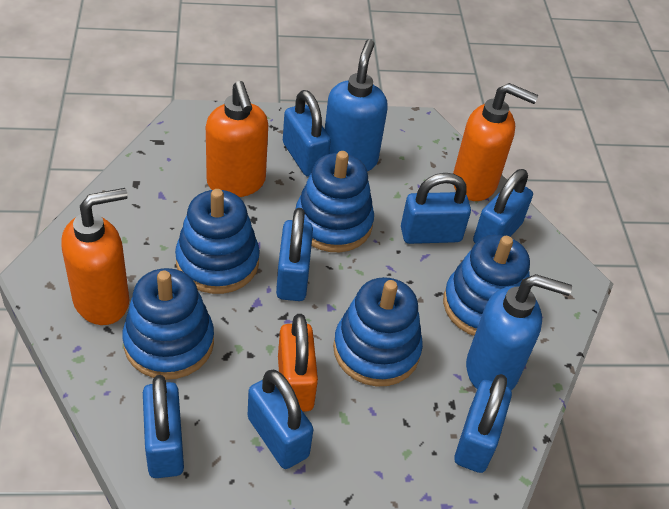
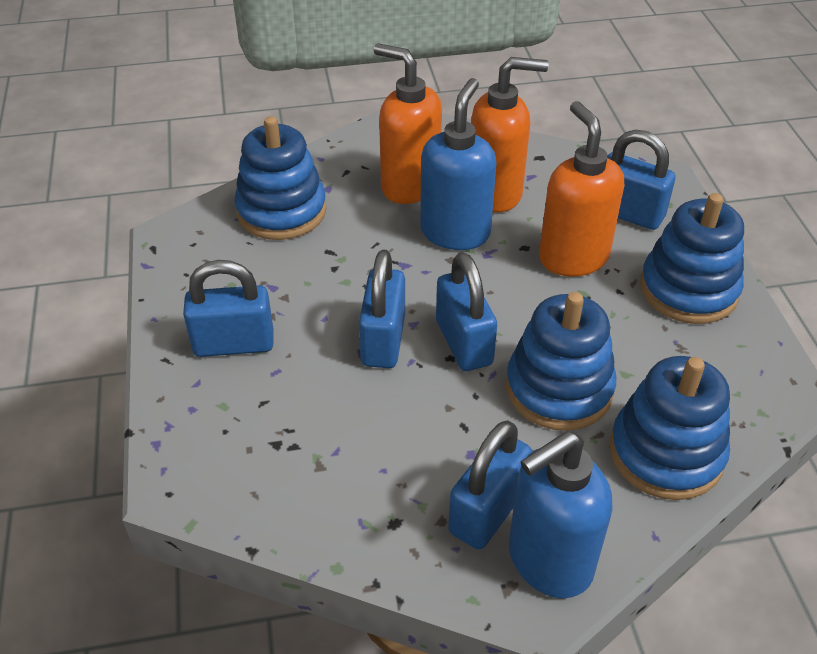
blue padlock: [143,375,184,478] [248,370,314,469] [276,208,313,301] [283,90,331,177] [401,173,471,244] [454,374,512,473] [473,169,533,244] = 7 -> [183,260,273,357] [359,249,405,368] [436,252,497,371] [448,420,532,549] [607,130,675,230] = 5
blue stacking toy: [122,268,214,380] [175,189,260,294] [296,151,374,252] [333,277,423,387] [443,235,530,336] = 5 -> [234,116,327,240] [506,292,616,431] [610,356,730,500] [640,193,744,324] = 4
orange padlock: [278,314,318,412] = 1 -> none = 0

